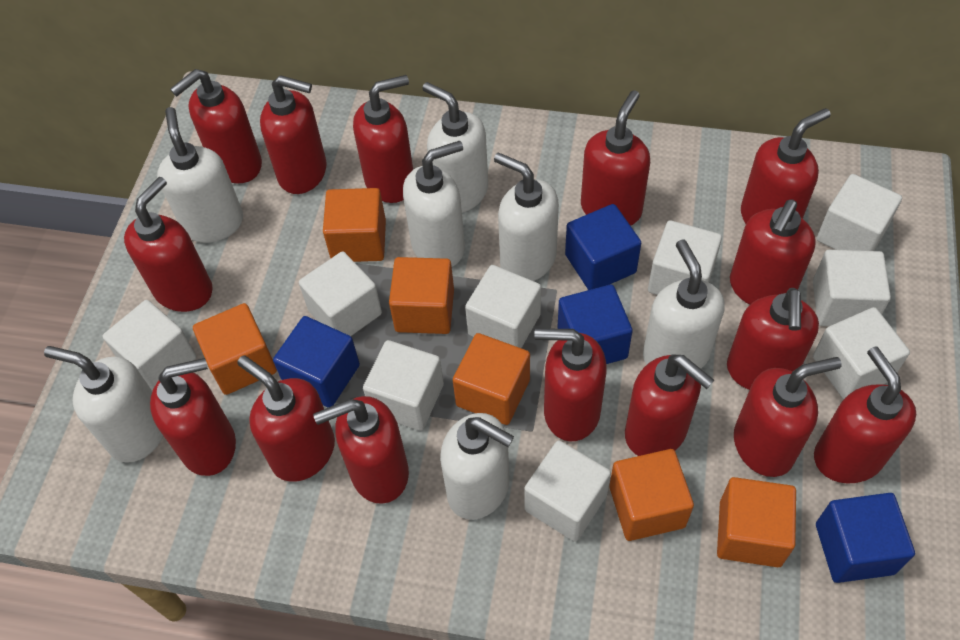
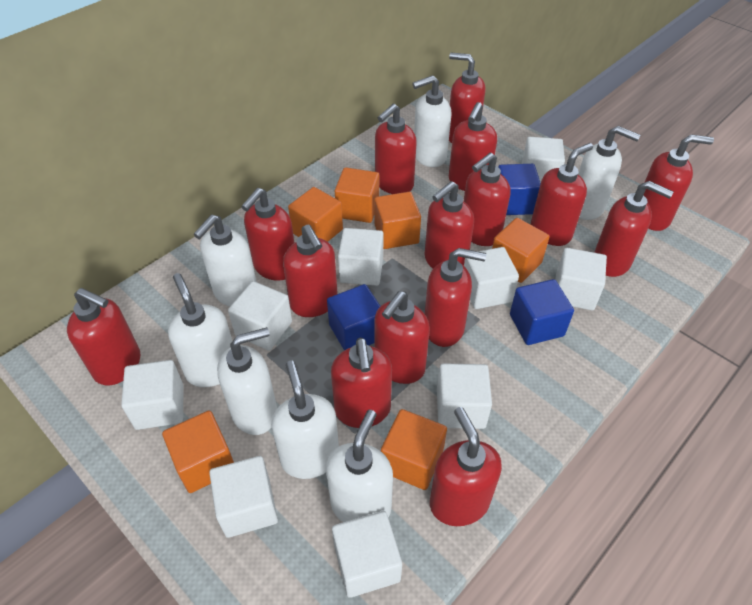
blue cube: [273,316,360,408] [558,285,633,364] [565,204,641,290] [816,493,915,583] = 4 -> [327,284,380,351] [498,164,541,215] [510,279,574,345] = 3

